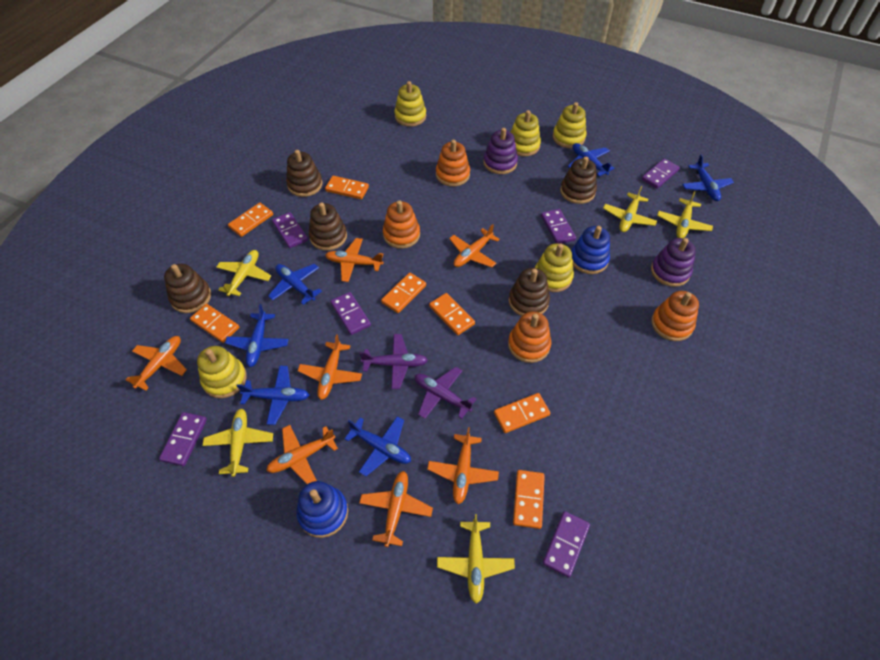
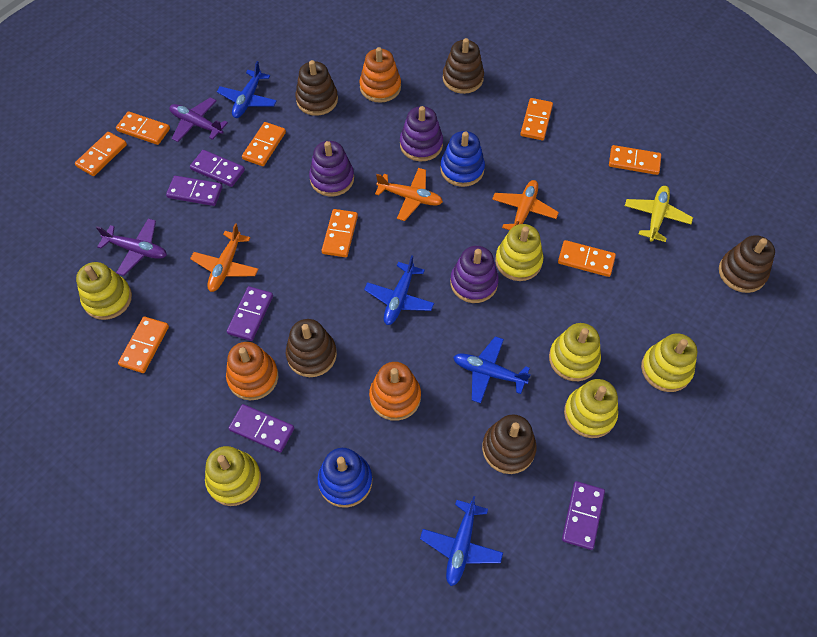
blue plane: [225,304,288,367] [237,366,309,425] [268,264,322,305] [345,416,411,476] [568,143,614,176] [682,154,734,201] = 6 -> [217,61,277,118] [364,256,434,325] [420,496,503,586] [453,336,531,403] = 4
orange domino: [190,304,239,343] [228,203,273,237] [325,176,369,199] [381,273,426,313] [429,293,475,335] [494,393,550,433] [513,470,545,529] = 7 -> [75,132,127,176] [116,111,170,145] [118,317,169,373] [242,122,286,166] [322,209,358,257] [520,98,553,140] [558,240,616,277] [609,145,661,175] = 8
orange plane: [126,336,187,391] [266,425,338,484] [298,334,362,400] [325,238,383,282] [359,471,433,547] [427,427,499,504] [449,224,500,267] = 7 -> [190,223,258,292] [375,168,443,221] [492,180,559,230] = 3
orange stacking toy: [383,200,420,249] [436,140,470,187] [508,311,551,363] [651,291,699,341] = 4 -> [226,342,278,400] [360,47,401,103] [369,362,421,421] = 3
purple domino: [159,412,207,466] [272,212,308,248] [330,292,371,335] [541,209,576,244] [543,511,590,577] [641,158,680,189] = 6 -> [166,176,223,206] [190,150,245,187] [227,286,273,341] [229,404,294,453] [562,481,605,550] = 5
purple stacking toy: [483,128,518,174] [651,238,696,287] = 2 -> [309,141,354,196] [400,106,443,161] [450,246,499,303] = 3
yellow plane: [202,408,273,477] [216,250,271,296] [437,514,515,604] [603,186,657,232] [657,191,713,238] = 5 -> [625,186,693,242] = 1
yellow stacking toy: [197,346,247,398] [394,81,426,127] [510,110,541,156] [535,243,574,292] [553,102,587,148] = 5 -> [76,262,132,320] [205,446,261,506] [495,224,544,281] [549,323,601,381] [564,379,618,438] [641,333,697,392] = 6

